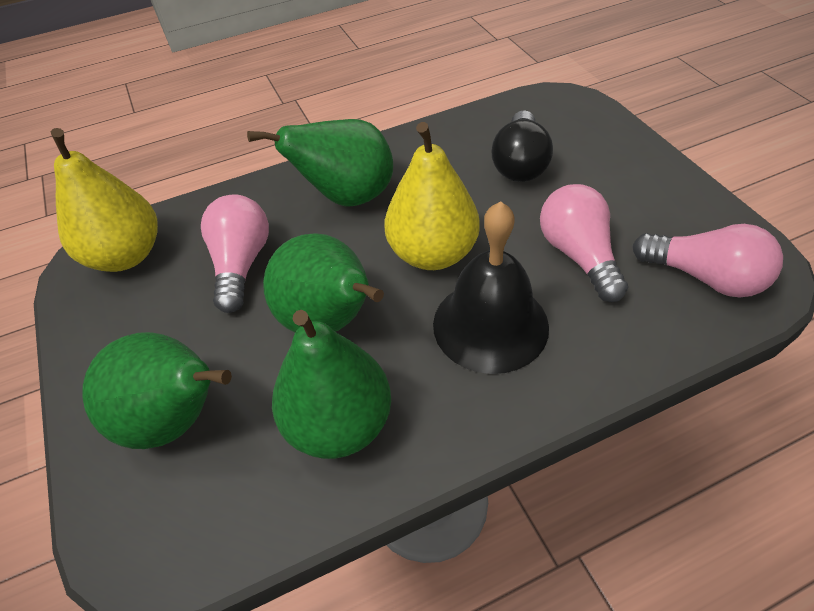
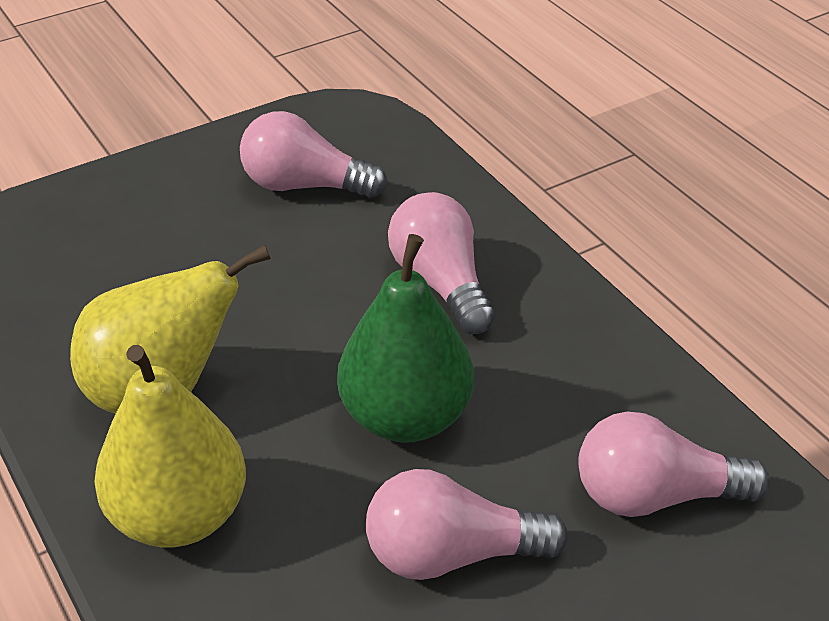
black bell: [433,201,549,374] = 1 -> none = 0
black light bulb: [492,110,553,182] = 1 -> none = 0
green pear: [82,332,232,449] [247,119,393,207] [263,233,384,333] [272,310,391,459] = 4 -> [337,234,474,443] = 1
pink light bulb: [201,194,269,313] [540,184,628,302] [632,224,783,297] = 3 -> [240,111,388,198] [366,469,568,580] [388,192,495,334] [578,412,770,517] = 4

